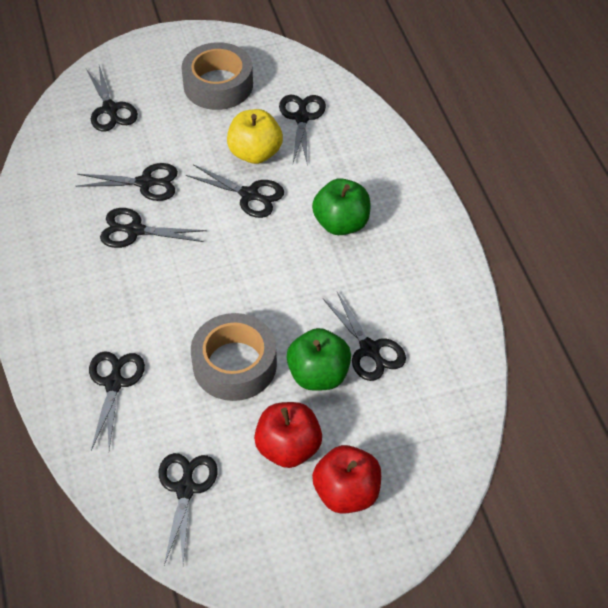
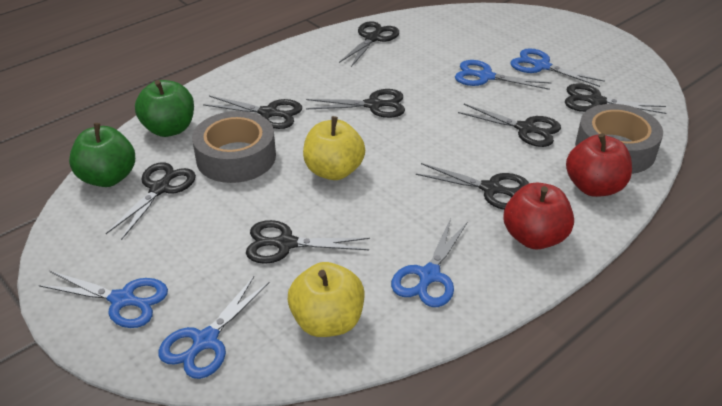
blue scissors: none = 0 -> [39,271,168,328] [158,276,270,379] [391,218,468,307] [455,60,552,90] [511,48,605,87] = 5
yellow apple: [227,109,283,164] = 1 -> [288,262,364,337] [303,116,365,180] = 2

